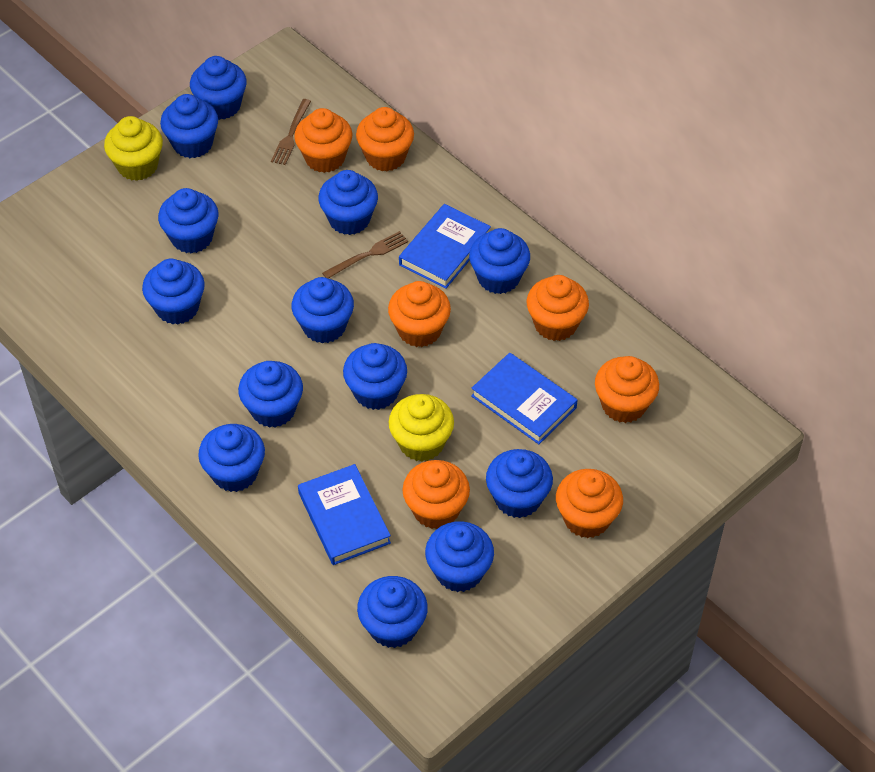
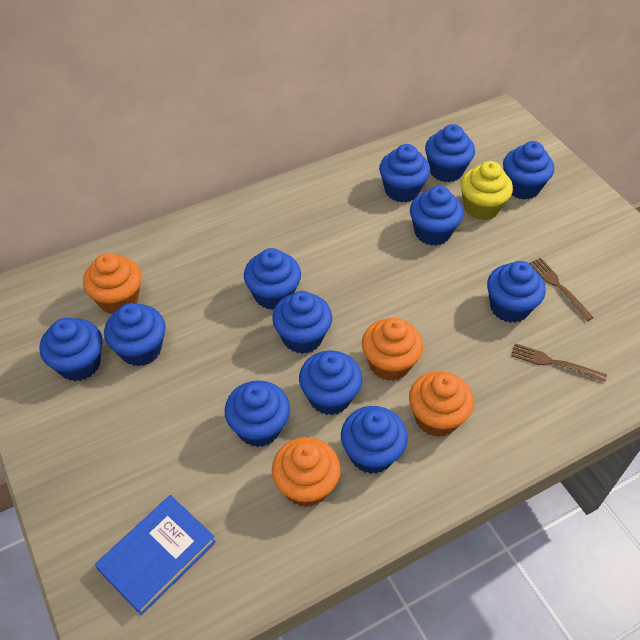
blue book: [298,464,391,565] [399,204,491,289] [471,353,578,444] = 3 -> [95,495,216,615] = 1
blue cupcake: [142,259,205,325] [158,188,219,254] [160,94,218,158] [190,56,247,120] [198,424,265,492] [238,361,303,428] [291,277,354,343] [318,170,378,235] [343,343,407,410] [357,576,428,648] [425,521,494,592] [469,228,530,294] [486,449,553,518] = 13 -> [39,318,103,381] [104,303,166,366] [224,380,290,447] [244,248,301,310] [272,291,332,354] [299,351,362,415] [341,406,408,474] [379,144,430,203] [410,186,463,246] [425,124,475,182] [487,261,546,323] [503,141,554,199] = 12
orange cupcake: [294,108,353,173] [356,107,414,171] [388,281,451,347] [402,460,470,529] [527,275,589,341] [556,469,623,538] [595,356,659,423] = 7 -> [83,253,142,314] [272,437,341,507] [362,318,423,381] [409,371,474,437] = 4
yellow cupcake: [104,116,163,181] [389,394,454,461] = 2 -> [460,161,513,220] = 1

